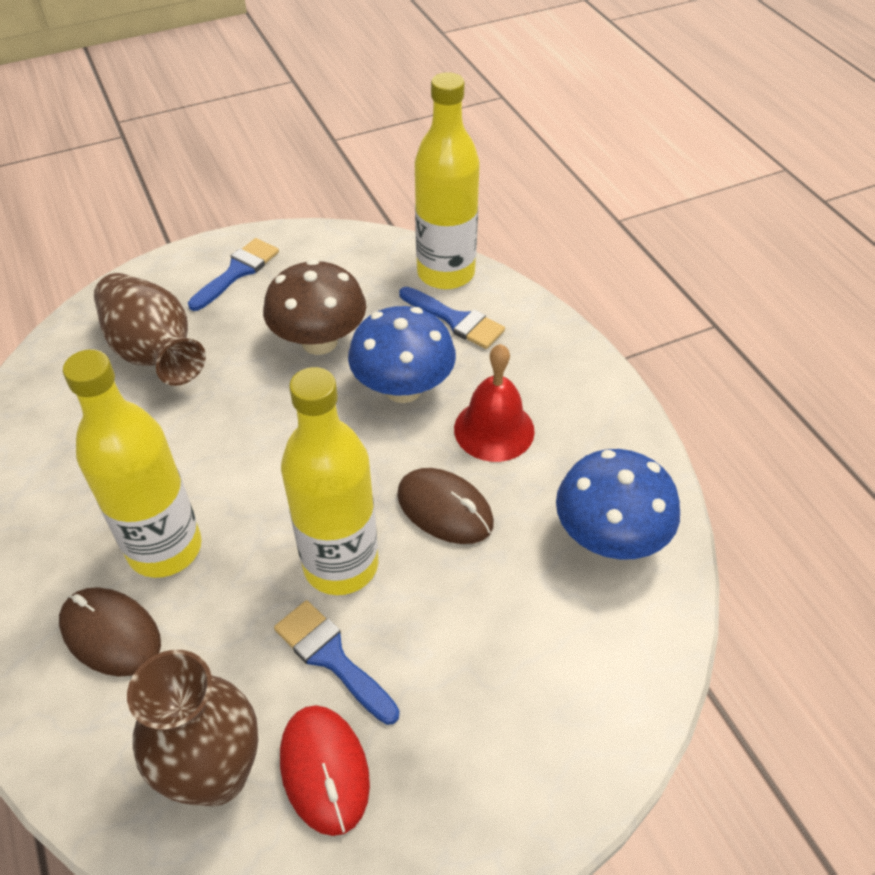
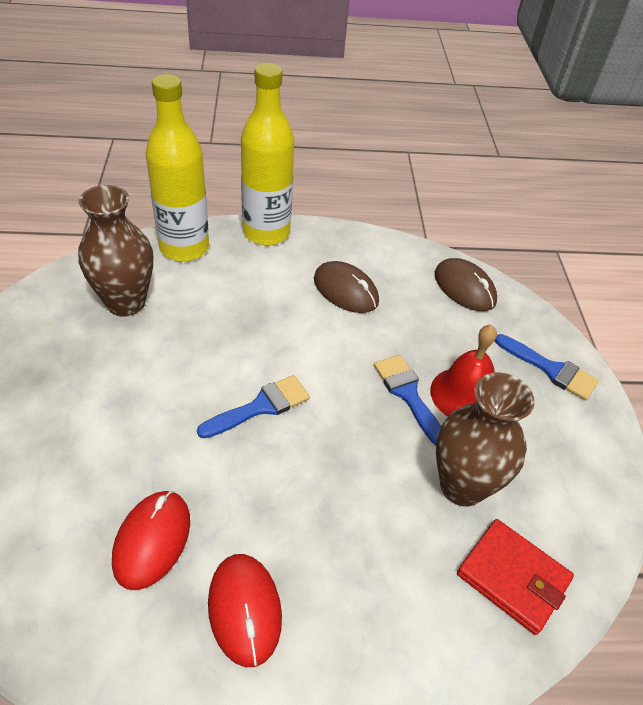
blue mushroom: [348,306,456,403] [556,449,680,560] = 2 -> none = 0
brown mushroom: [263,260,366,355] = 1 -> none = 0
red mouse: [280,705,370,836] = 1 -> [112,491,190,590] [208,554,282,667] = 2
red wallet: none = 0 -> [457,519,574,635] = 1
yellow bottle: [63,349,202,578] [281,367,378,595] [415,72,480,289] = 3 -> [146,74,209,262] [241,63,294,245] = 2

